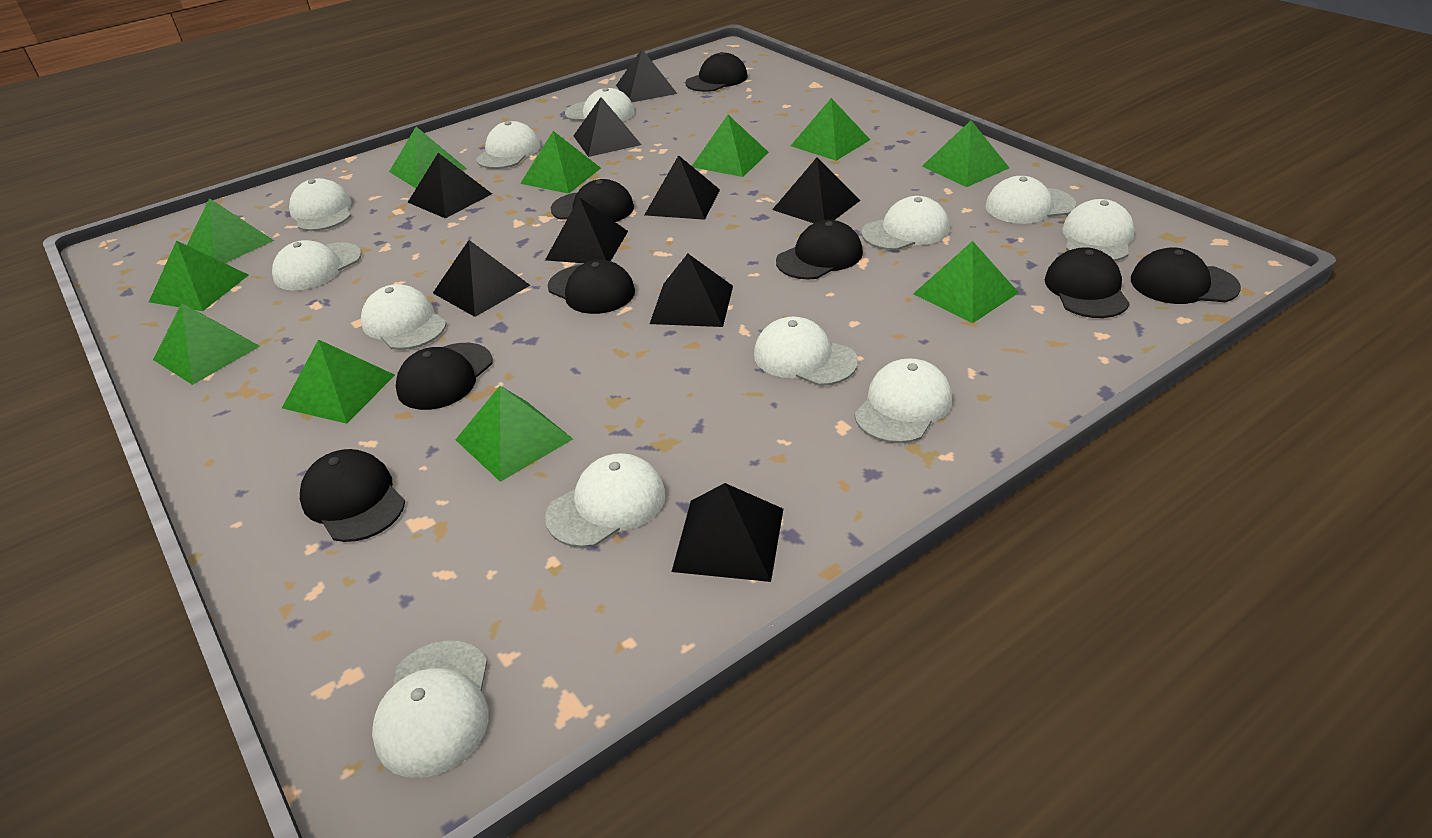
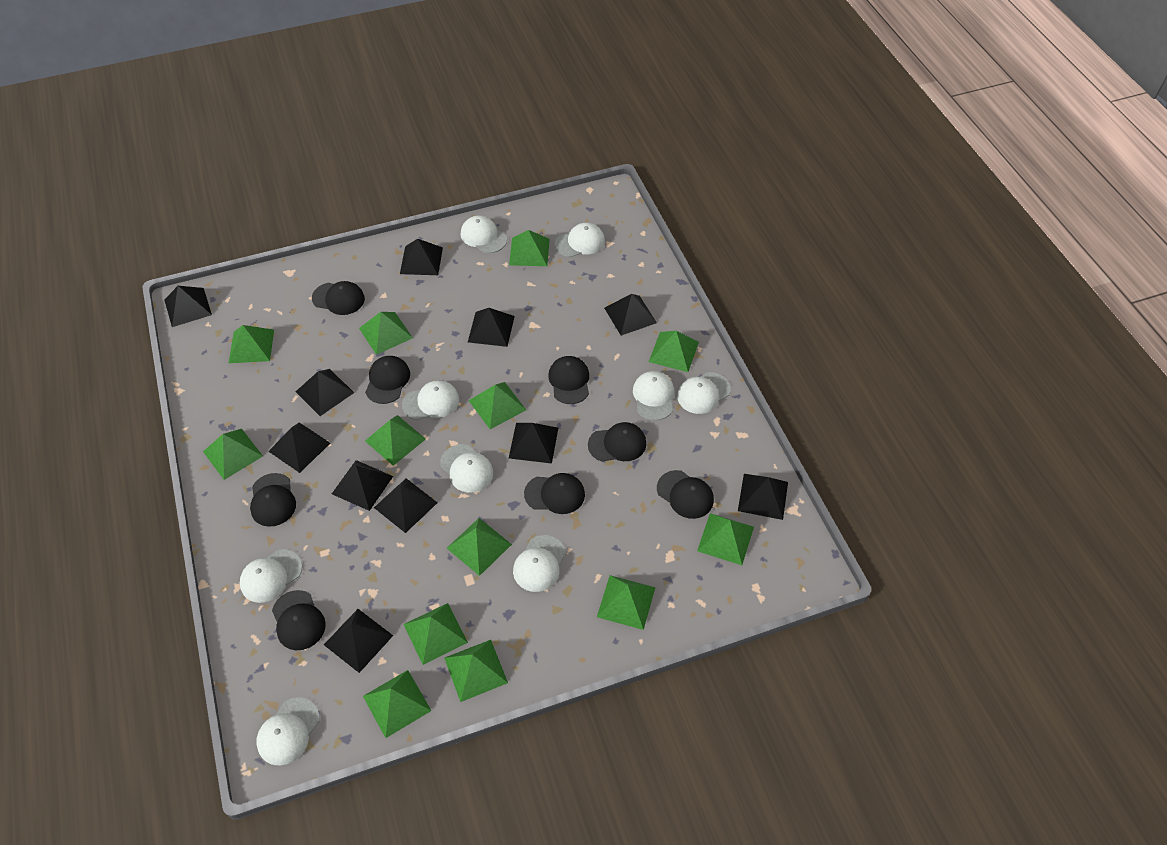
black pyramid: [408,153,492,218] [433,240,530,317] [545,197,628,263] [573,97,641,157] [616,49,677,102] [644,155,720,220] [650,254,733,327] [672,483,783,582] [772,158,861,223] = 9 -> [164,286,212,327] [268,422,330,473] [296,369,354,416] [324,609,393,673] [332,460,393,511] [374,478,438,533] [400,239,443,275] [468,308,515,347] [509,423,558,464] [604,294,657,336] [738,474,788,520] = 11
green pyramid: [149,240,248,311] [153,303,260,385] [187,198,274,263] [282,339,395,424] [389,127,467,188] [455,386,573,482] [520,131,601,194] [692,115,769,177] [791,98,870,161] [913,241,1019,323] [922,120,1009,187] = 11 -> [203,429,263,480] [229,325,274,363] [359,312,413,355] [363,670,431,738] [365,415,426,466] [404,603,468,665] [444,640,508,702] [447,518,512,576] [469,382,526,429] [509,230,550,266] [597,575,656,630] [649,331,699,372] [697,513,754,565] = 13
white cap: [272,240,362,290] [289,178,351,231] [361,284,446,350] [372,640,489,778] [476,121,540,169] [545,453,665,548] [565,88,635,122] [754,317,858,386] [854,358,952,443] [861,196,949,250] [985,176,1076,224] [1062,199,1135,261] = 12 -> [240,549,302,603] [257,697,320,766] [402,380,459,420] [440,444,493,493] [461,215,507,253] [513,535,566,592] [555,223,605,257] [633,371,674,421] [677,372,731,414] = 9

